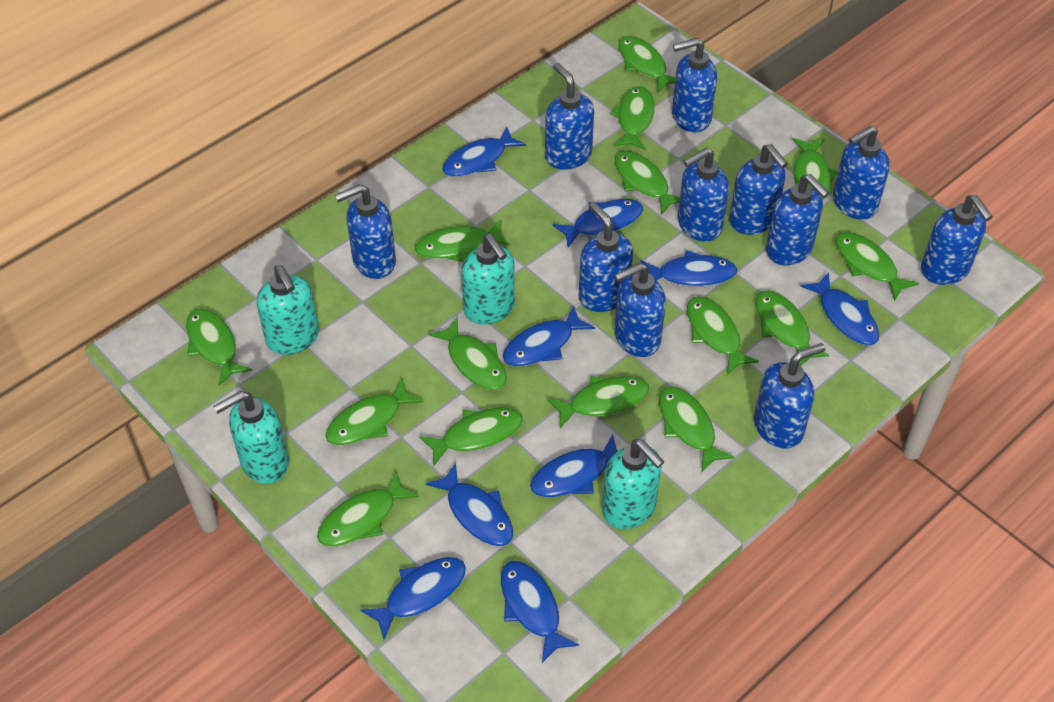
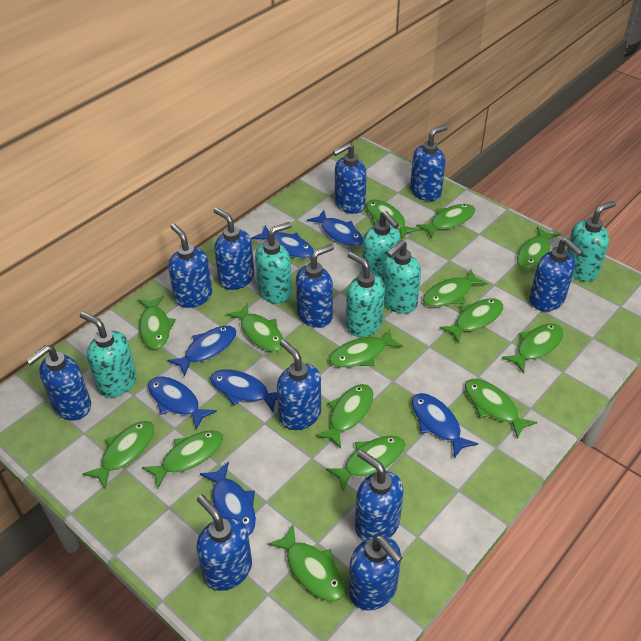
blue fish: [360,557,466,639] [426,463,513,546] [442,127,526,177] [501,561,579,663] [503,306,595,367] [530,434,617,497] [552,199,643,248] [640,250,737,287] [800,272,880,345] = 9 -> [148,376,217,430] [167,326,237,377] [200,462,256,536] [210,369,278,412] [251,225,314,258] [307,210,363,247] [412,393,478,458] = 7
turquoise soap dispenser: [213,391,289,484] [257,265,319,355] [461,234,515,325] [602,439,664,529] = 4 -> [80,312,137,398] [255,222,292,304] [346,252,385,337] [362,211,400,279] [382,240,421,314] [567,201,616,282] = 6

